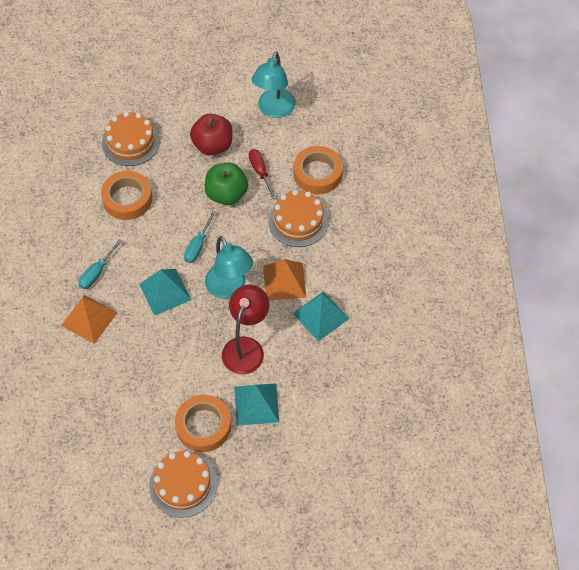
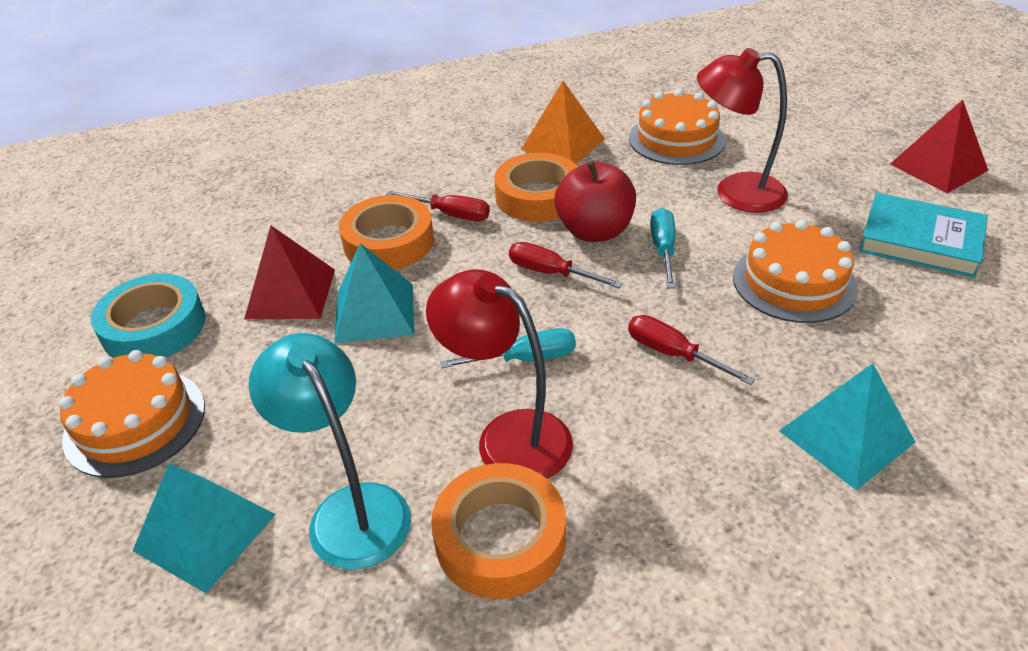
green apple: [205,163,248,205] = 1 -> none = 0
orange pyramid: [61,295,117,344] [263,259,306,300] = 2 -> [521,81,605,164] = 1
red lamp: [222,285,269,375] = 1 -> [426,269,573,479] [697,48,788,213] = 2
red pyramid: none = 0 -> [244,225,335,319] [890,100,989,193] = 2
red screwdriver: [249,149,276,200] = 1 -> [386,191,490,221] [509,242,623,288] [628,315,755,385] = 3
turquoise book: none = 0 -> [859,193,988,278] = 1
turquoise lamp: [205,236,253,299] [252,52,296,118] = 2 -> [249,333,411,570] = 1
turquoise tape: none = 0 -> [91,274,206,358] = 1

